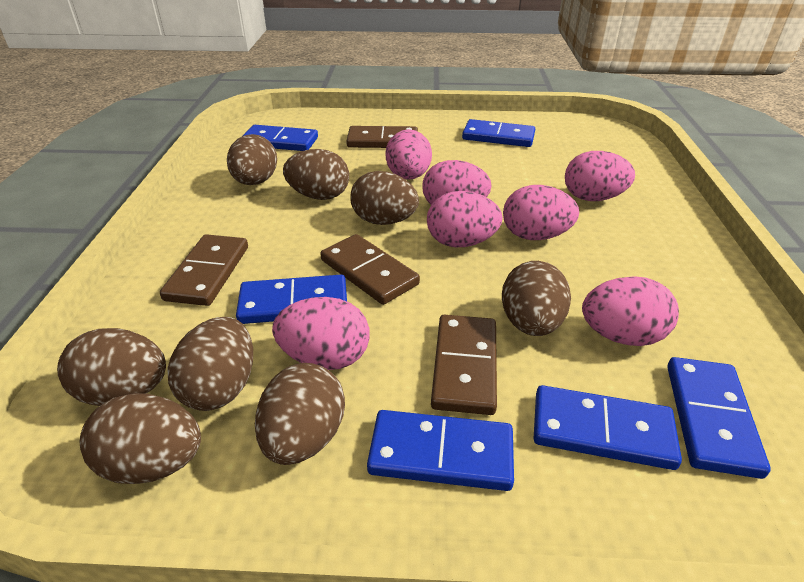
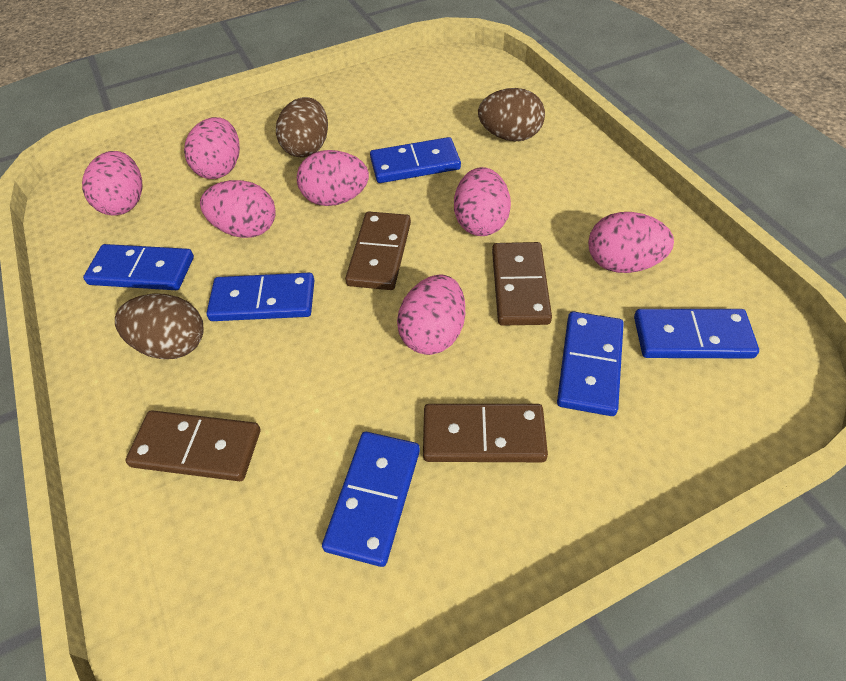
brown egg: [57,328,166,406] [80,393,201,484] [167,317,253,411] [227,134,277,185] [255,363,345,465] [283,149,349,200] [350,171,419,225] [502,261,571,336] = 8 -> [115,294,203,359] [276,97,328,157] [478,88,545,141] = 3

